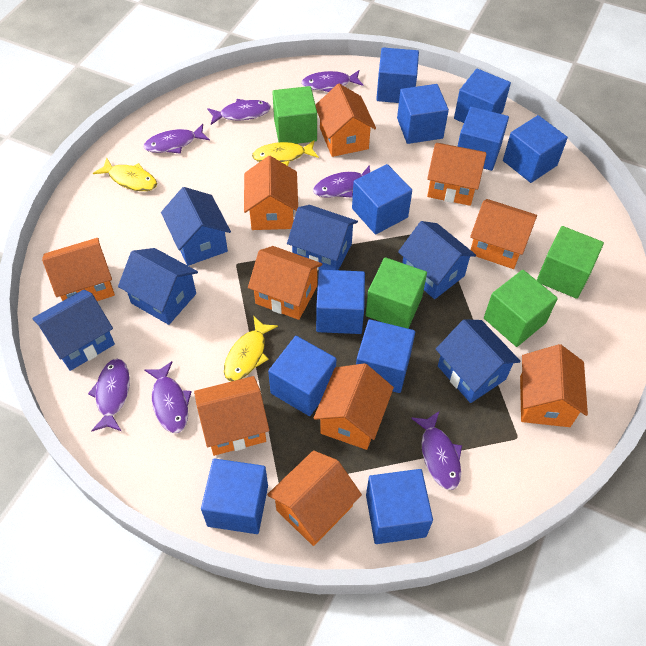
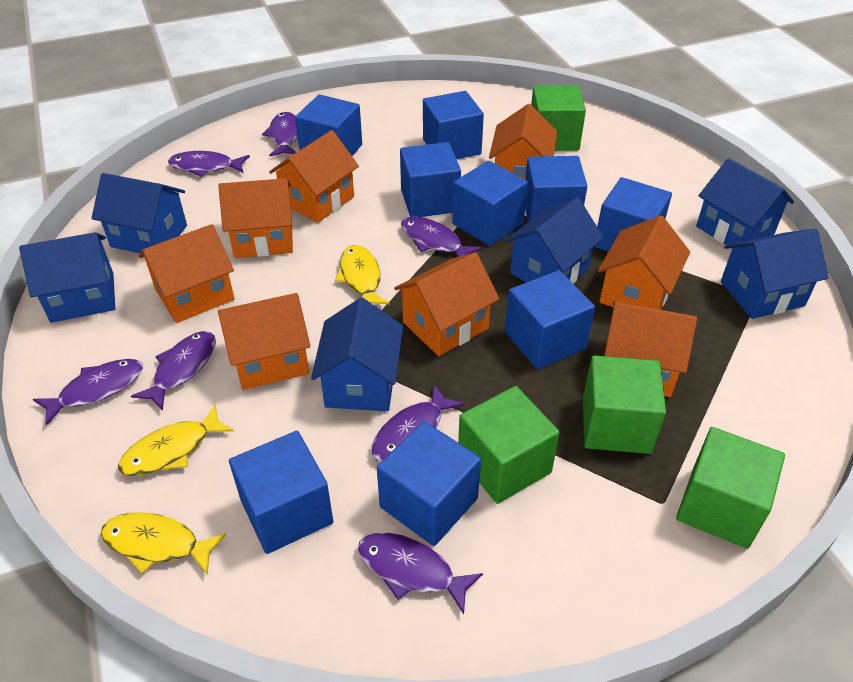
blue cube: [201,458,268,534] [268,336,336,416] [316,270,365,334] [352,164,412,234] [356,319,415,393] [366,469,433,544] [376,47,419,103] [397,84,449,144] [454,69,511,123] [457,107,509,171] [503,115,568,183] = 11 -> [229,431,333,554] [295,94,362,155] [377,421,481,546] [400,142,461,217] [423,91,484,159] [452,161,528,246] [505,270,595,369] [525,156,587,222] [594,177,672,252] = 9
orange house: [42,238,115,301] [194,376,269,456] [244,156,298,230] [248,246,322,320] [267,450,362,546] [313,363,394,450] [316,84,376,157] [427,143,487,206] [470,199,537,269] [520,344,588,427] = 10 -> [139,224,235,323] [218,178,293,258] [218,293,311,390] [269,130,359,223] [394,252,499,356] [489,104,557,180] [598,215,690,310] [604,302,697,397] = 8

